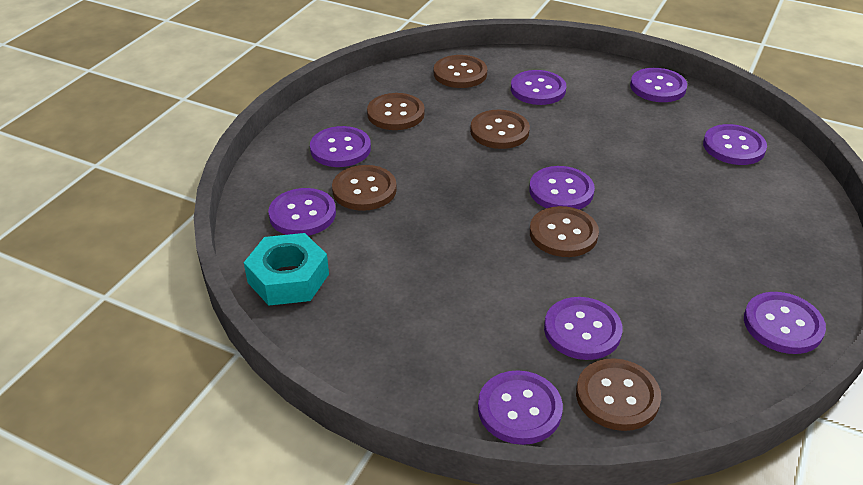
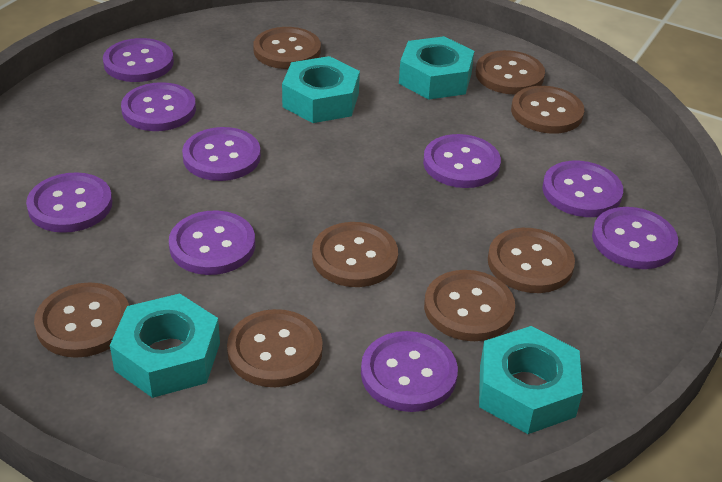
brown button: [332,165,397,211] [367,93,425,130] [434,55,487,88] [470,110,530,149] [530,206,599,257] [576,358,661,431] = 6 -> [34,282,129,358] [227,309,323,387] [253,27,321,69] [312,222,398,287] [424,270,515,341] [476,50,545,95] [488,228,575,293] [511,86,584,134] = 8
turquoise nut: [244,233,329,306] = 1 -> [110,293,220,398] [282,56,360,123] [399,36,474,100] [479,326,583,434] = 4

